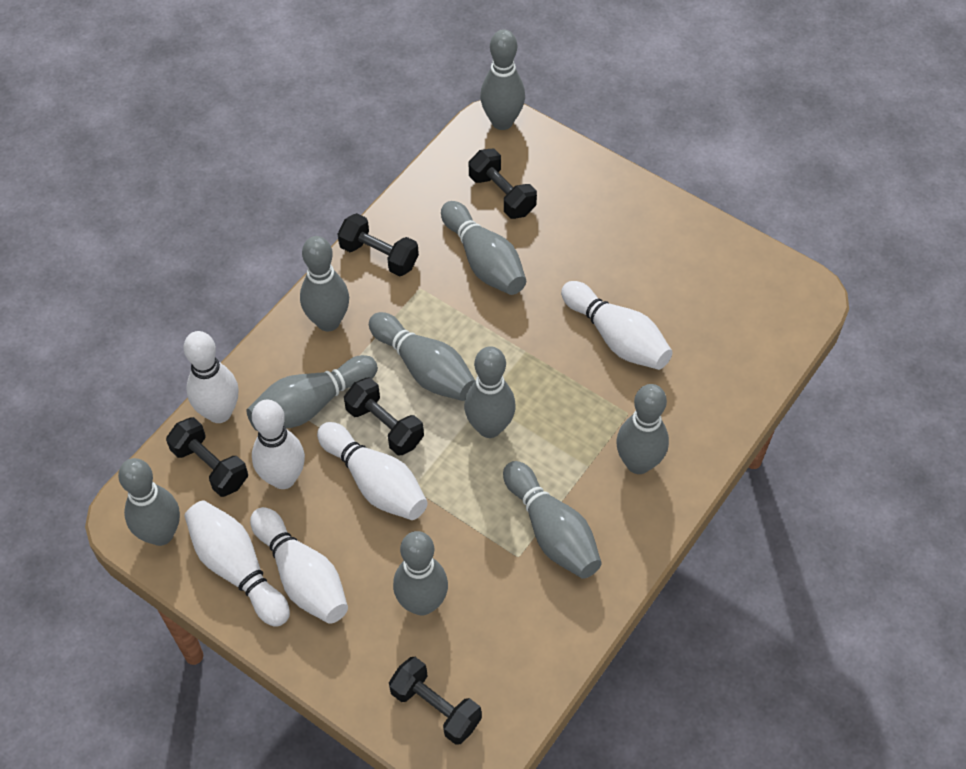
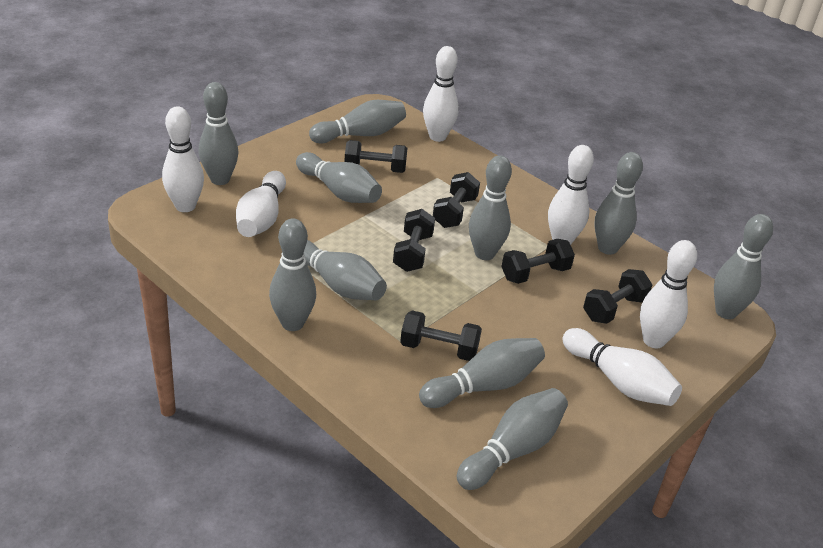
black dumbbell: [166,417,248,497] [338,213,419,277] [344,377,424,455] [389,657,482,745] [469,149,537,219] = 5 -> [345,140,407,173] [393,209,435,272] [400,310,482,361] [433,172,480,228] [501,239,575,284] [583,269,652,324] = 6

